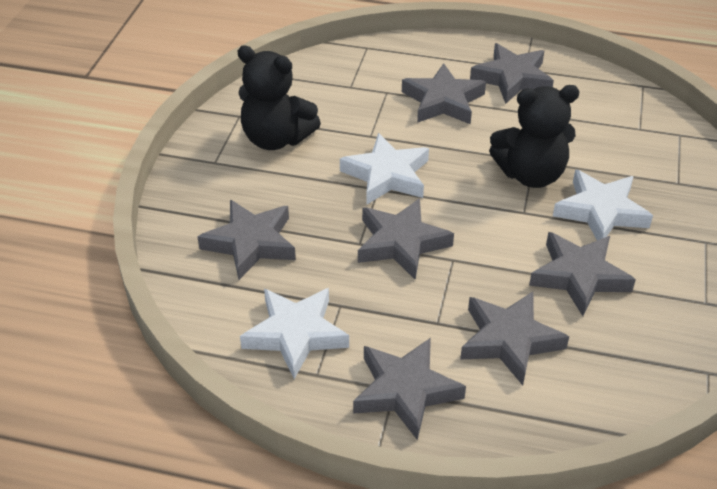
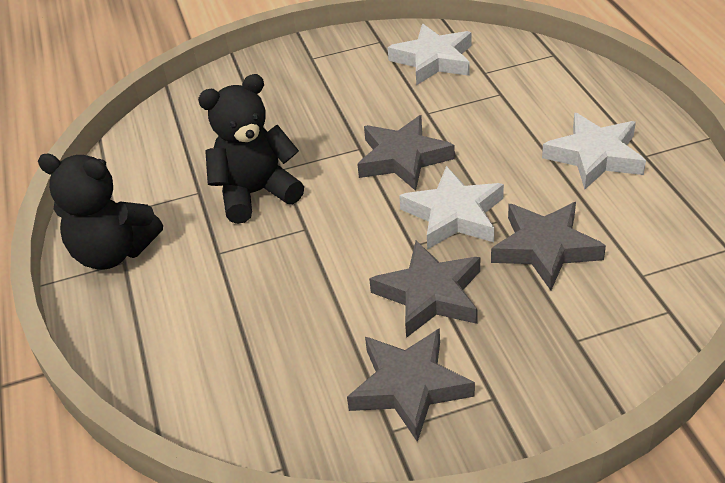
grey star: [197,200,296,280] [353,338,466,440] [358,198,454,280] [402,63,486,124] [460,292,569,385] [470,43,554,104] [529,232,636,316] = 7 -> [347,328,475,442] [357,115,455,191] [369,241,480,338] [491,202,606,290] = 4

